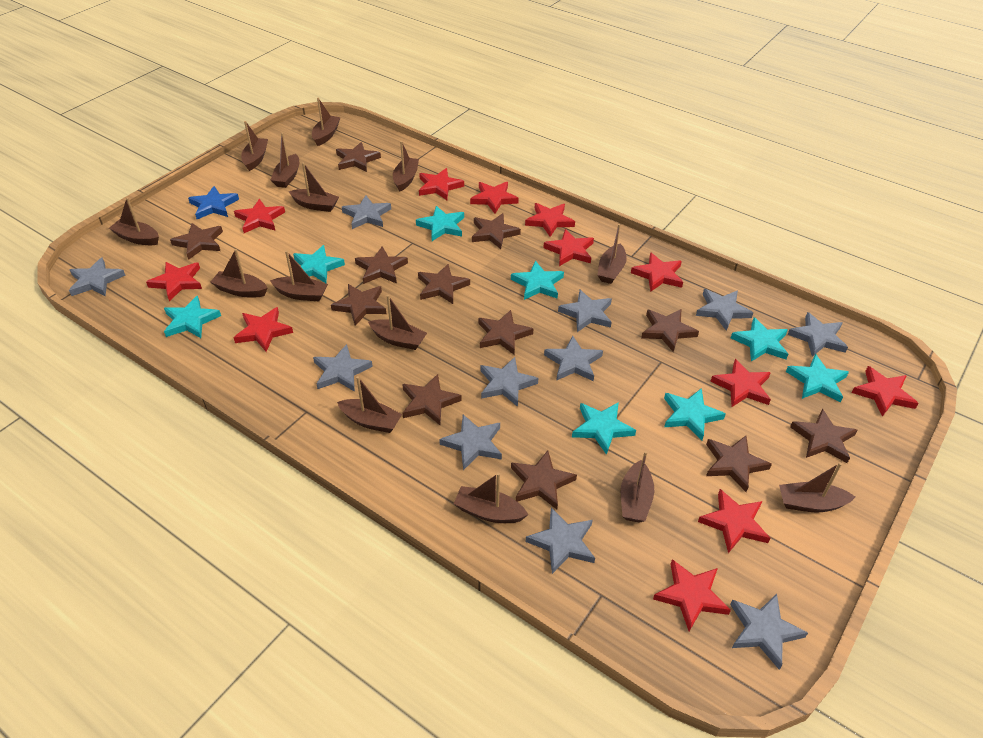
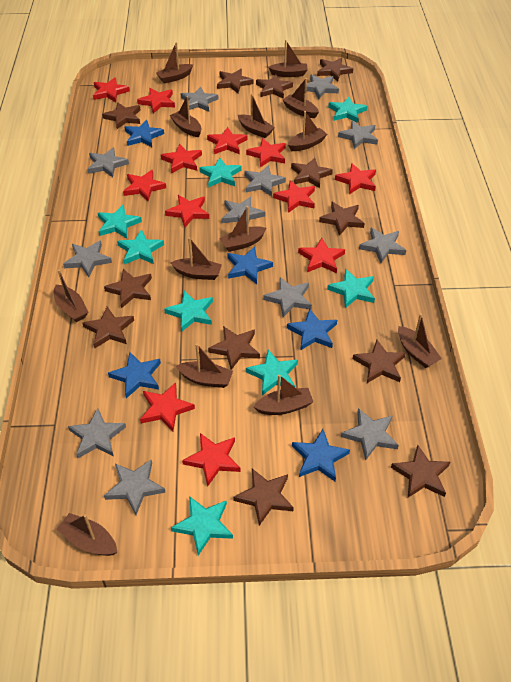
blue star: [188,186,239,219] = 1 -> [108,352,161,398] [125,120,164,147] [227,246,273,284] [287,308,337,351] [292,429,350,482] = 5
brown boat: [109,197,159,245] [211,249,267,297] [241,121,268,171] [270,250,328,301] [271,133,299,188] [289,162,339,212] [312,98,341,146] [337,376,402,433] [368,295,427,350] [393,141,419,192] [454,473,528,523] [598,224,627,284] [621,451,654,523] [779,462,855,512] = 14 -> [54,270,88,322] [57,513,117,556] [156,42,193,84] [170,96,202,137] [170,237,222,280] [176,344,233,388] [219,206,267,252] [238,94,275,138] [253,374,313,415] [268,40,308,77] [282,78,319,118] [288,111,327,151] [398,314,442,368] = 13
grey star: [69,258,126,296] [313,344,373,392] [342,195,391,229] [439,415,502,470] [480,357,538,407] [526,508,595,574] [544,336,603,381] [558,290,612,332] [696,289,753,331] [730,594,808,670] [788,312,848,357] = 11 -> [63,240,112,277] [68,408,126,458] [87,147,129,177] [104,459,165,515] [180,86,218,112] [221,197,265,227] [244,165,286,197] [263,277,312,317] [306,74,339,99] [338,121,378,149] [341,408,399,460] [359,228,406,263] = 12

